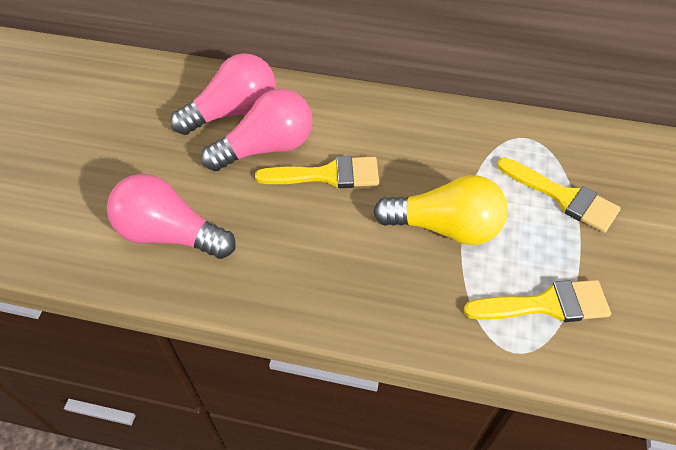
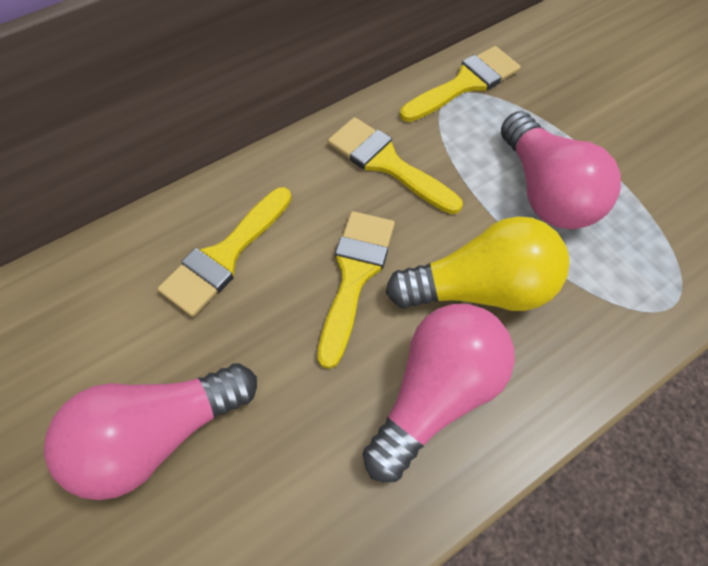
yellow brush: [255,156,379,188] [464,280,611,322] [497,157,621,233] = 3 -> [157,187,292,317] [318,211,395,369] [328,117,463,214] [400,46,521,122] = 4

